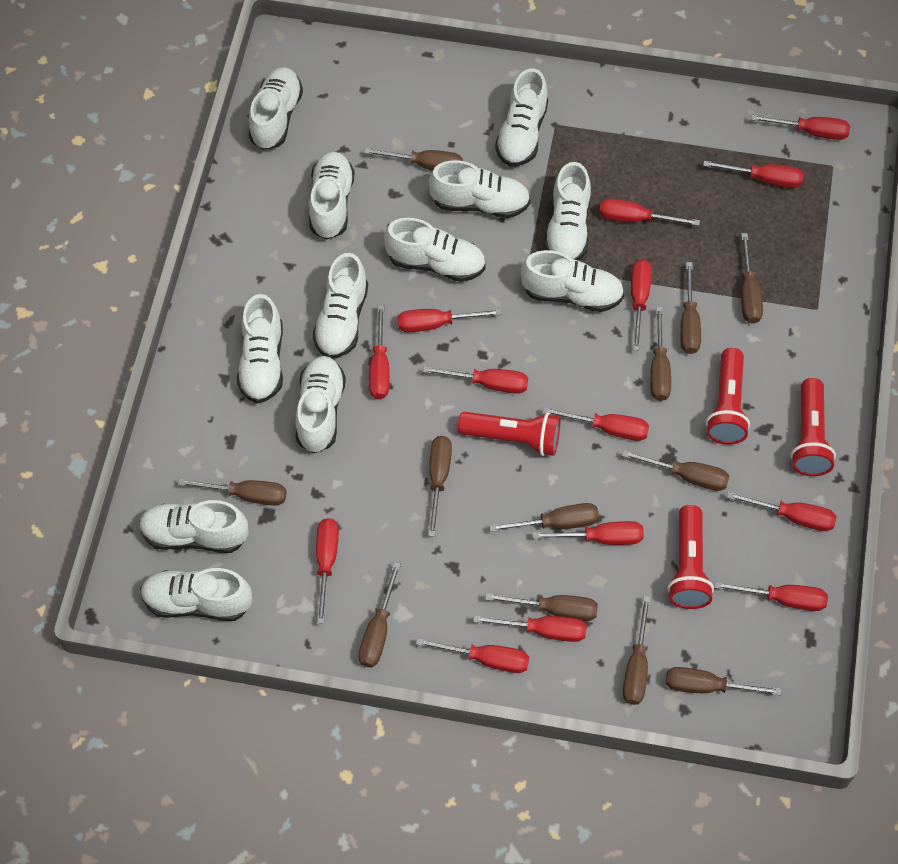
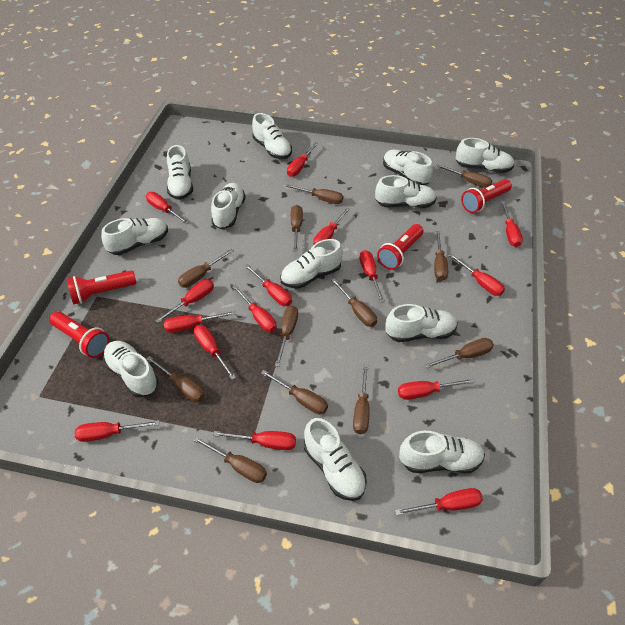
red screwdriver: [316,518,339,624] [369,305,390,399] [398,309,502,332] [416,638,529,673] [423,366,528,394] [473,616,587,642] [533,521,644,545] [543,407,649,441] [599,198,700,226] [631,259,652,351] [703,161,803,188] [714,582,828,611] [727,492,837,531] [751,115,850,140] = 14 -> [74,420,160,442] [146,192,189,224] [155,279,214,323] [164,311,236,333] [194,325,236,380] [213,431,296,450] [233,285,277,333] [244,264,292,306] [287,142,319,177] [313,208,350,244] [359,250,385,302] [395,488,483,516] [398,379,475,400] [449,253,505,296] [501,201,523,247] = 15

